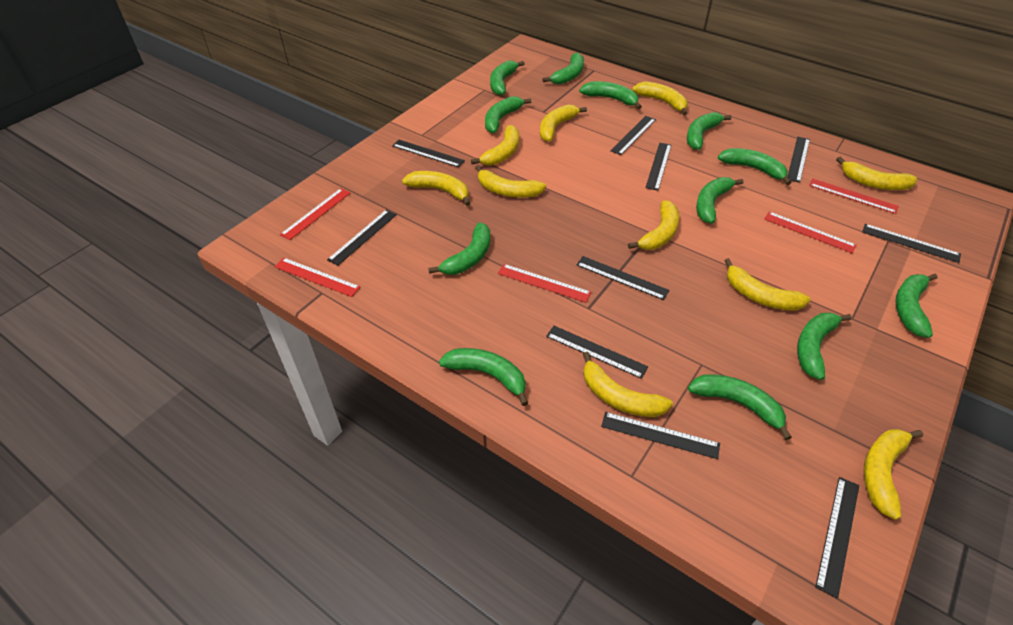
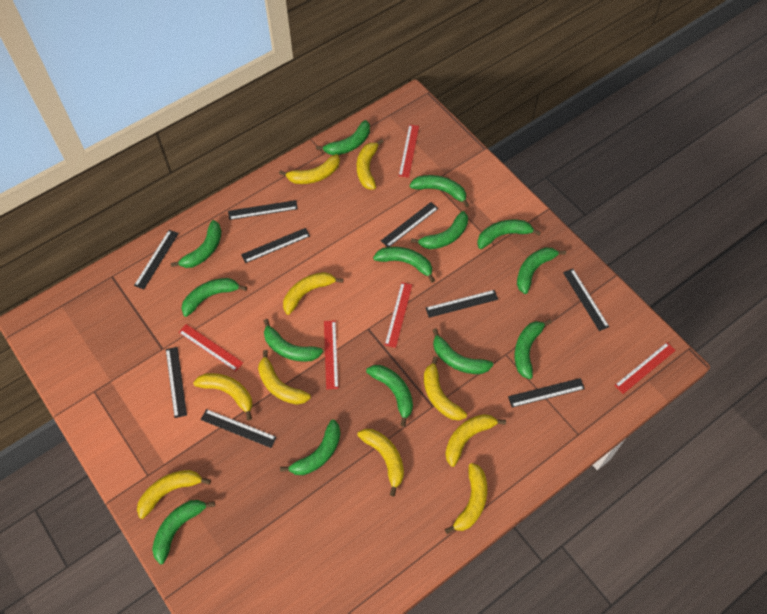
black ruler: [327,210,397,265] [392,140,465,167] [546,326,648,379] [577,256,669,300] [601,412,720,459] [610,116,656,155] [645,143,672,191] [787,137,810,183] [815,477,859,598] [862,224,961,263] = 10 -> [134,230,179,289] [166,347,187,418] [201,409,277,448] [228,200,298,220] [241,228,310,263] [381,202,439,247] [426,290,498,318] [508,378,585,407] [563,269,609,331] = 9
green banana: [428,222,490,275] [439,348,528,406] [485,96,531,133] [490,60,525,95] [542,52,584,84] [579,81,642,109] [687,112,732,150] [688,374,792,440] [696,177,744,223] [718,148,792,185] [797,313,852,380] [896,274,938,338] = 12 -> [152,500,215,564] [171,220,222,268] [181,278,247,317] [264,319,323,362] [280,420,341,475] [316,120,370,155] [366,365,413,427] [373,247,435,283] [409,175,470,208] [411,211,468,249] [433,328,493,374] [477,220,541,249] [515,319,552,379] [517,247,566,294] = 14

